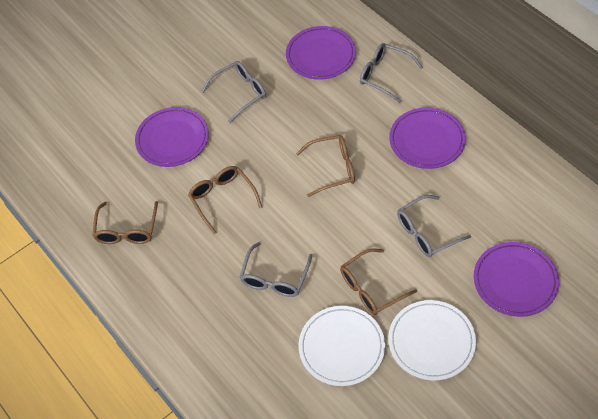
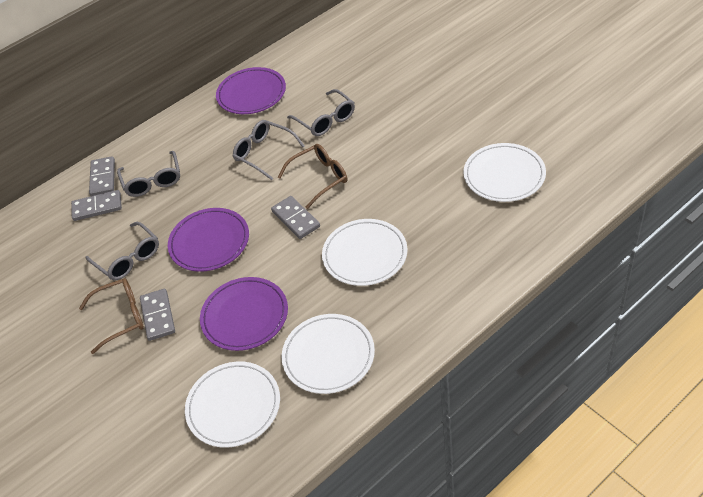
brown glasses: [92,201,158,244] [188,166,262,234] [296,135,355,197] [340,248,417,315] = 4 -> [79,278,144,354] [278,144,347,209] = 2
grey domino: none = 0 -> [71,190,122,221] [89,156,115,196] [140,289,175,341] [271,196,320,239] = 4
purple plate: [135,107,209,167] [286,26,356,80] [389,107,466,169] [474,242,559,317] = 4 -> [168,208,249,272] [200,277,288,351] [216,67,286,114] = 3
white plate: [298,306,385,386] [388,300,476,380] = 2 -> [185,362,280,448] [282,314,375,394] [322,219,407,286] [463,143,546,202] = 4

